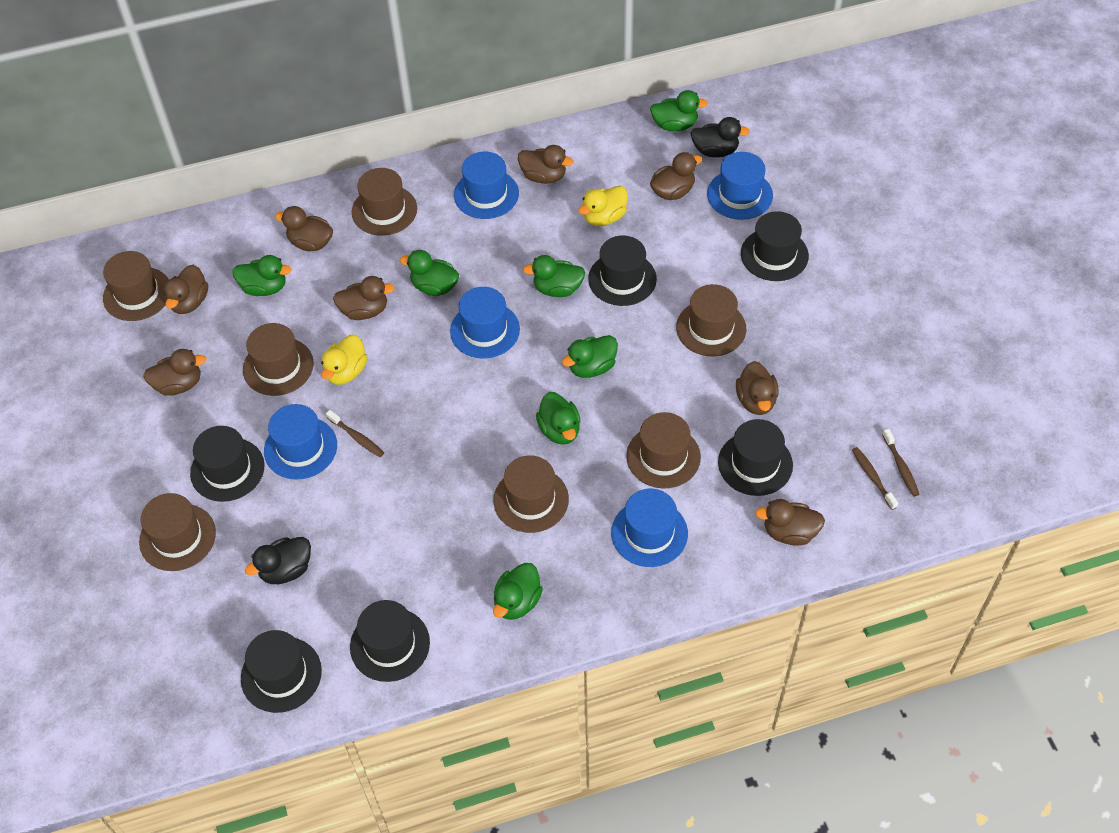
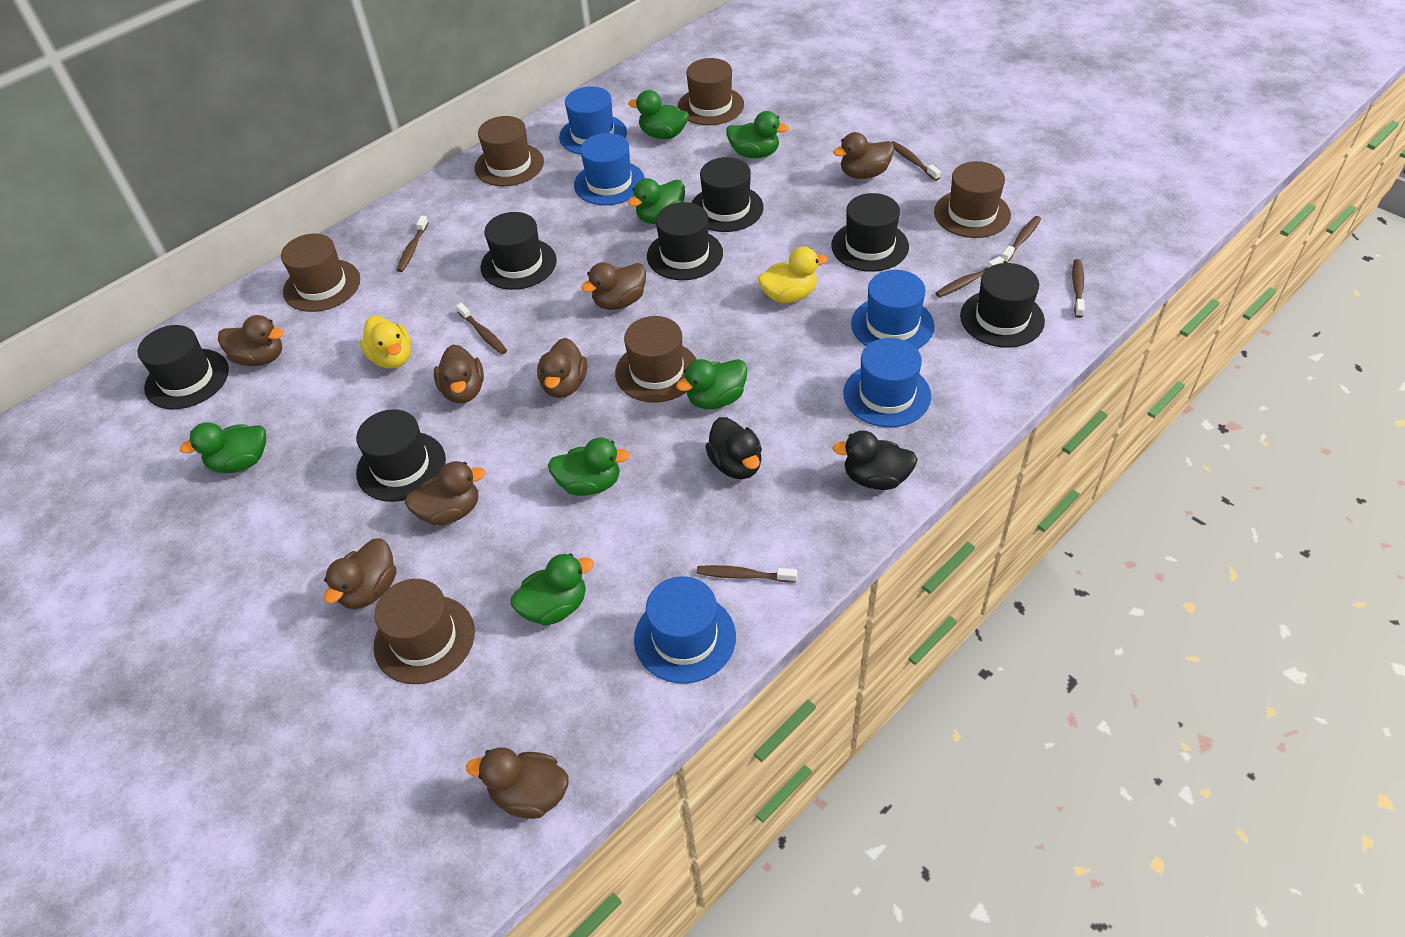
black hat: [190,426,265,502] [241,630,322,713] [350,600,430,682] [588,236,657,306] [718,419,793,496] [741,211,809,281] = 6 -> [138,325,229,409] [356,409,446,502] [480,212,557,290] [647,202,723,280] [692,157,764,232] [831,193,909,272] [960,263,1045,347] = 7
brown hat: [103,251,169,321] [139,493,216,571] [243,323,314,396] [352,168,417,236] [493,455,569,533] [626,412,701,489] [676,284,746,357] = 7 -> [281,234,360,312] [373,579,475,684] [474,116,544,186] [615,316,697,403] [678,58,744,125] [934,161,1011,238] = 6
brown toothbrush: [326,410,384,457] [852,447,898,510] [882,429,919,497] = 3 -> [397,216,429,272] [456,303,507,354] [697,565,797,583] [892,141,941,181] [936,256,1004,297] [1002,216,1041,263] [1072,259,1085,318] = 7

